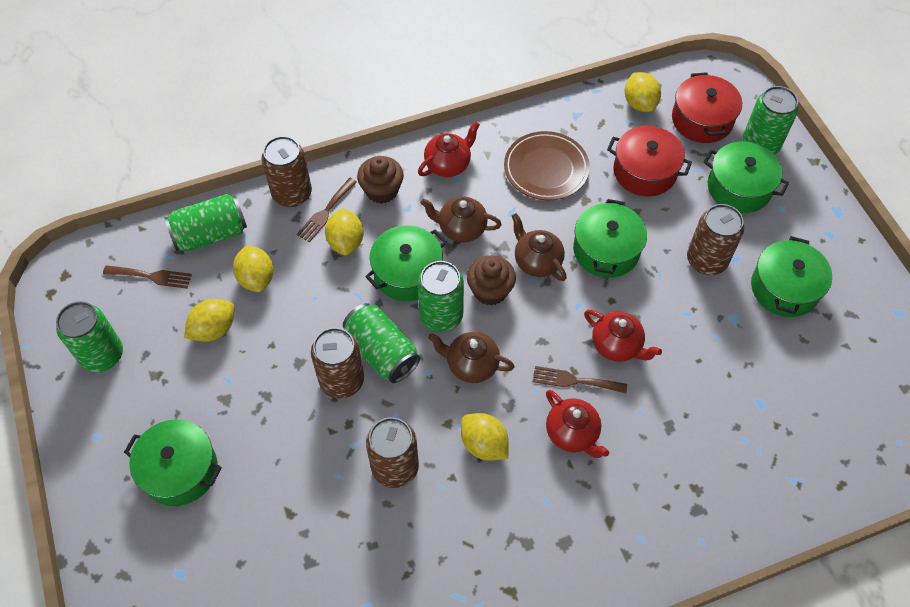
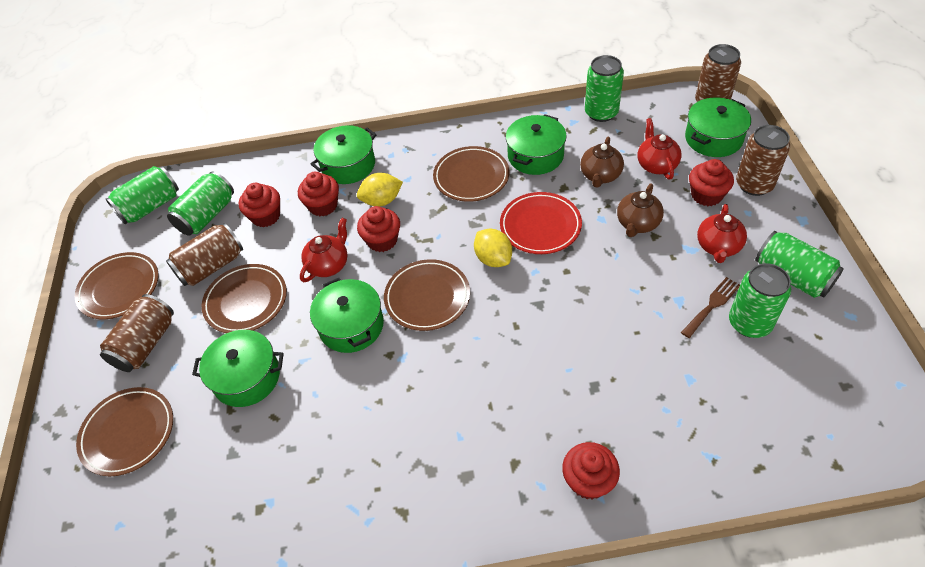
brown cupcake: [357,156,404,204] [467,255,516,305] = 2 -> none = 0
brown fork: [103,265,192,289] [296,178,357,242] [533,366,627,393] = 3 -> [681,277,740,338] = 1
brown plate: [504,131,590,200] = 1 -> [75,252,158,319] [76,387,173,476] [202,264,287,333] [384,259,470,331] [433,146,510,202] = 5
brown teapot: [421,197,502,243] [428,332,515,383] [512,213,567,281] = 3 -> [580,137,624,188] [617,183,664,237] = 2
red cupcake: none = 0 -> [239,183,280,227] [298,172,339,217] [357,206,400,252] [562,442,620,500] [689,159,734,206] = 5
red plate: none = 0 -> [500,192,582,254] = 1
red pot: [607,126,692,196] [672,72,742,143] = 2 -> none = 0
yellow lemon: [184,299,235,342] [233,245,273,292] [325,208,364,255] [461,413,509,461] [625,72,661,112] = 5 -> [357,173,403,207] [474,229,512,267] = 2

